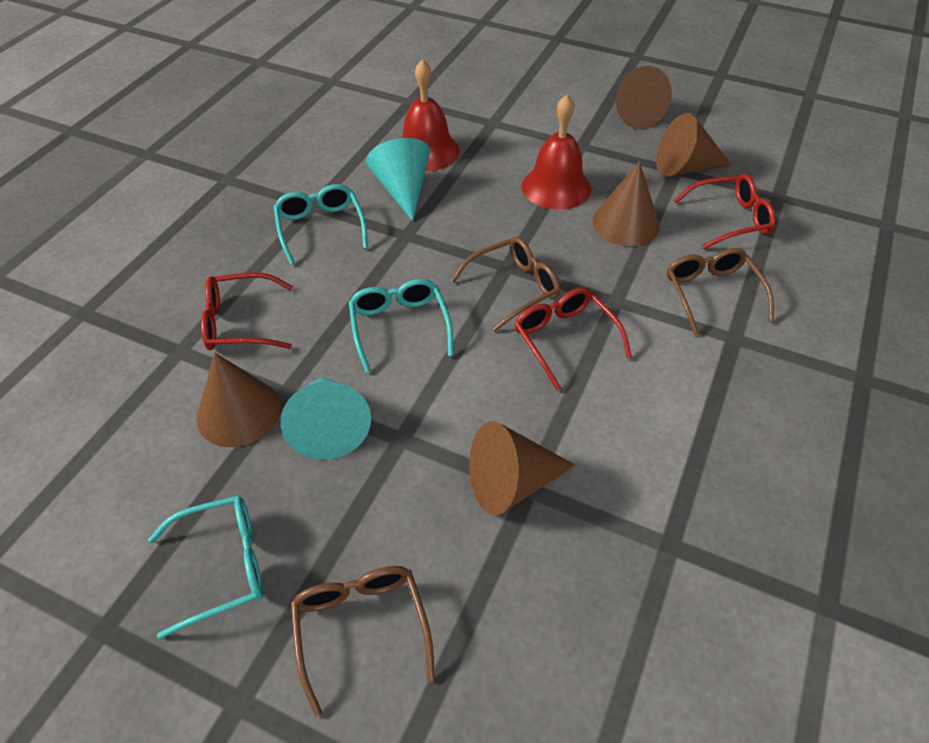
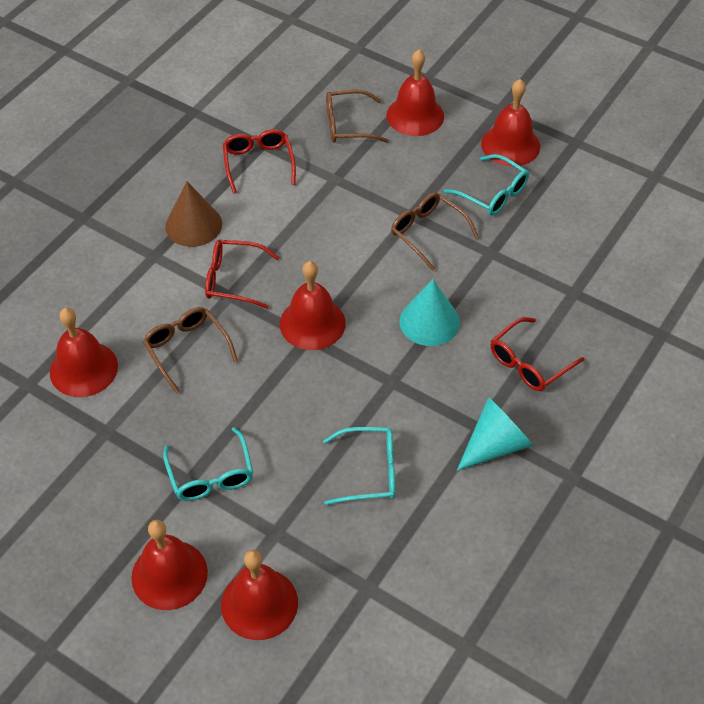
brown cone: [197,353,281,447] [469,421,575,516] [592,161,660,246] [616,66,672,129] [656,113,732,177] = 5 -> [165,181,222,247] = 1
red bell: [402,59,460,171] [522,94,591,210] = 2 -> [50,308,118,397] [131,520,208,610] [221,550,298,640] [280,261,346,350] [387,50,444,136] [481,79,540,166] = 6

